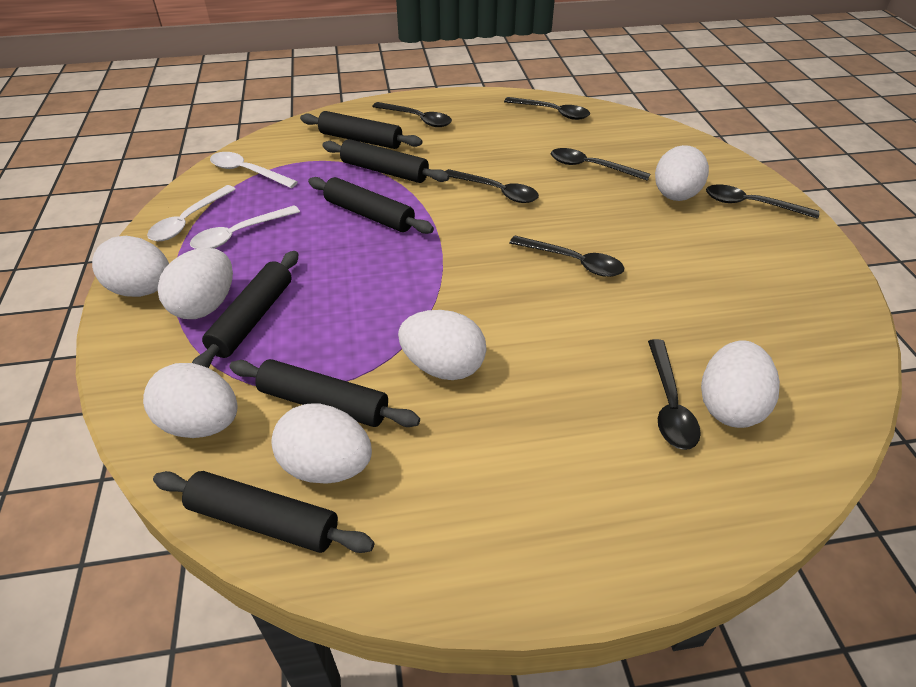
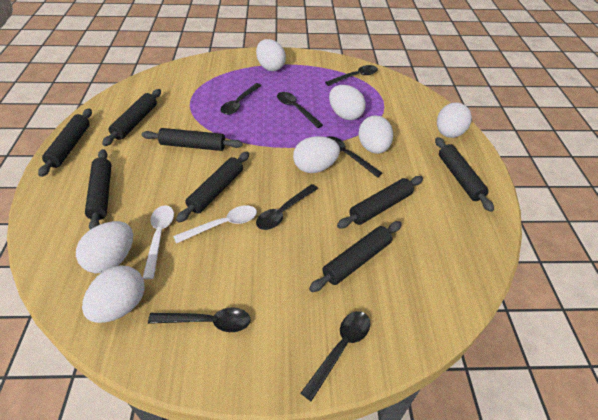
black rolling pin: [153,471,374,553] [192,251,298,368] [229,359,420,427] [300,111,422,149] [308,177,434,234] [322,139,449,183] = 6 -> [38,108,92,177] [85,149,112,230] [102,89,161,146] [142,128,243,151] [176,152,249,223] [309,221,402,292] [337,176,423,228] [435,137,494,212] = 8
white spoon: [147,185,236,241] [190,205,300,249] [210,152,298,188] = 3 -> [143,205,174,279] [173,205,257,244] = 2

